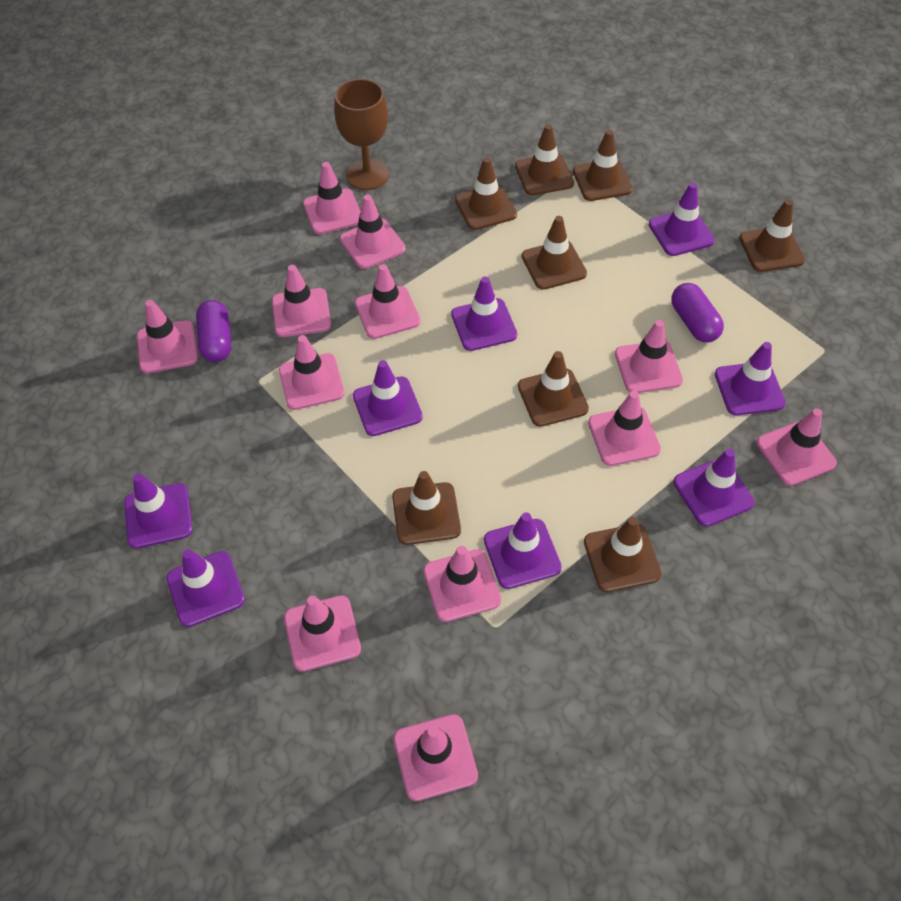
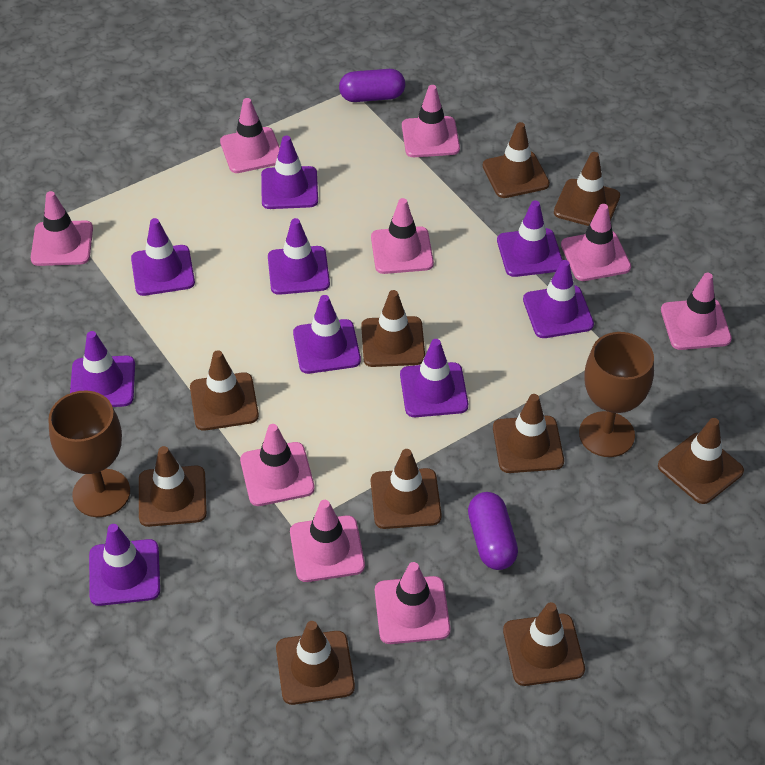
brown goblet: [334,79,389,190] = 1 -> [48,390,130,517] [579,332,654,457] = 2
brown traffic cone: [392,471,461,545] [455,157,517,230] [515,124,574,195] [518,351,589,427] [522,216,587,290] [573,130,633,201] [584,517,662,592] [739,200,805,272] = 8 -> [139,446,207,527] [190,350,259,431] [276,621,355,705] [361,290,425,367] [371,449,442,529] [483,122,550,198] [493,394,564,473] [503,602,585,686] [554,152,620,226] [658,418,744,504] = 10
pink traffic cone: [137,300,198,373] [272,265,331,337] [279,335,345,410] [284,596,361,672] [303,162,361,234] [340,195,406,269] [355,264,420,339] [393,714,478,801] [423,546,501,622] [588,391,661,466] [615,320,683,393] [756,408,837,486] = 12 -> [31,191,93,266] [220,98,280,173] [240,424,315,506] [290,500,365,582] [371,198,434,274] [375,562,450,644] [402,85,460,157] [561,204,631,281] [661,273,732,350] = 9
purple traffic cone: [124,473,193,549] [166,549,245,627] [353,360,423,436] [451,277,517,351] [484,513,562,589] [649,183,715,256] [673,449,754,527] [715,342,786,415] = 8 -> [70,331,135,407] [89,524,160,606] [131,218,195,296] [261,136,318,209] [268,218,330,295] [293,295,361,374] [400,339,468,417] [497,200,562,277] [523,260,594,338] = 9

